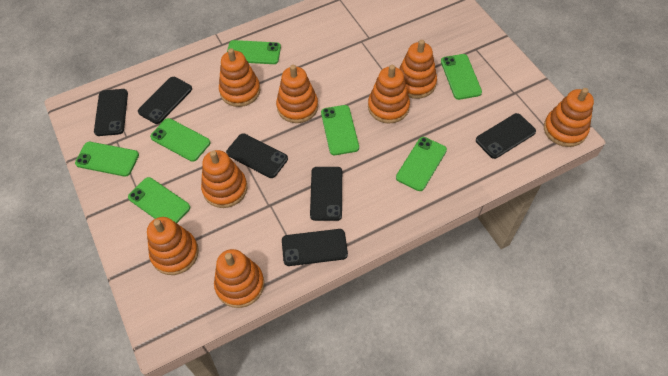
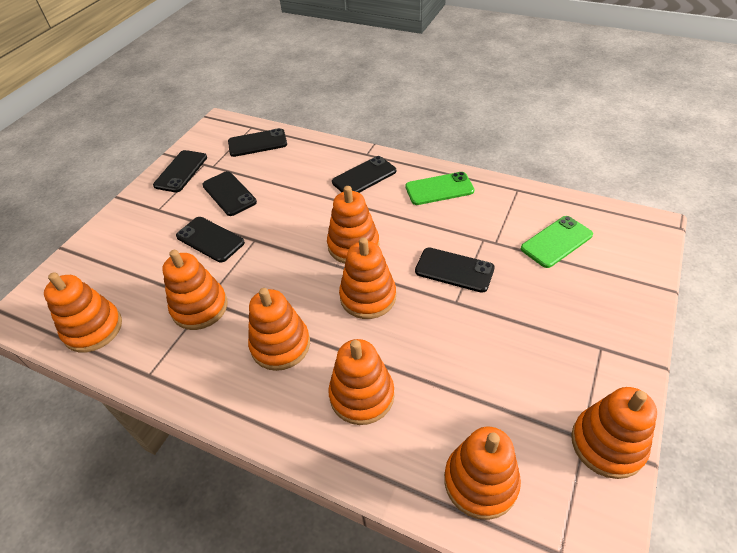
green phone: [75,142,139,177] [128,177,190,223] [150,118,210,162] [227,40,281,64] [321,105,359,155] [396,137,447,191] [441,54,482,100] = 7 -> [405,172,475,205] [521,216,593,268] = 2

